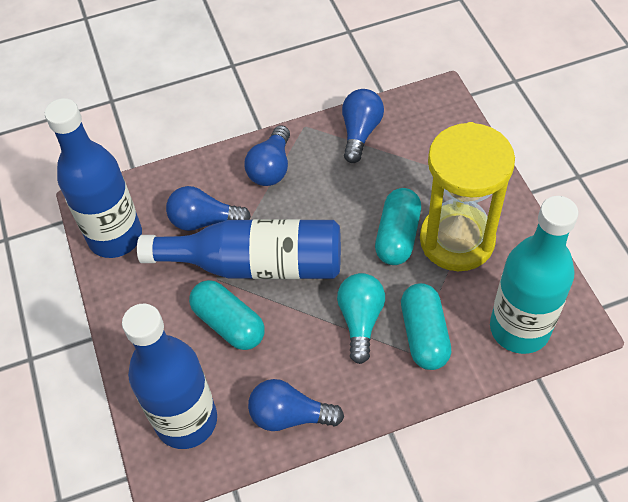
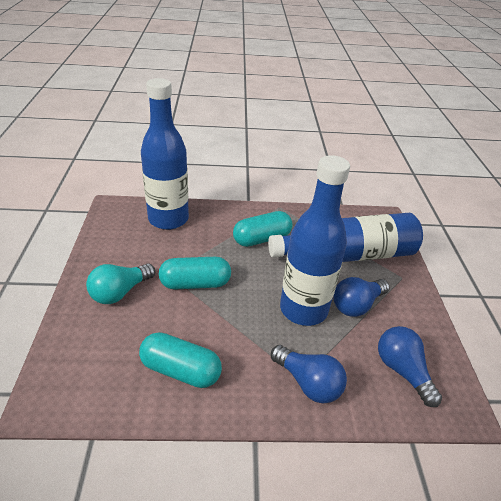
blue light bulb: [166,186,251,231] [245,125,290,186] [248,379,344,431] [342,89,384,163] = 4 -> [271,345,347,403] [333,277,390,317] [378,326,442,407] = 3
turquoise bottle: [490,196,579,354] = 1 -> none = 0
yellow hourglass: [420,122,515,271] = 1 -> none = 0

